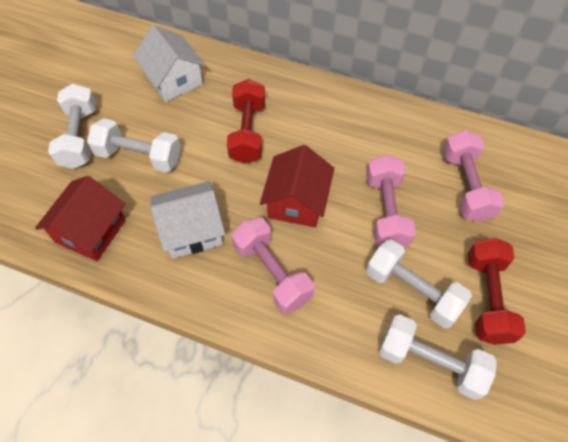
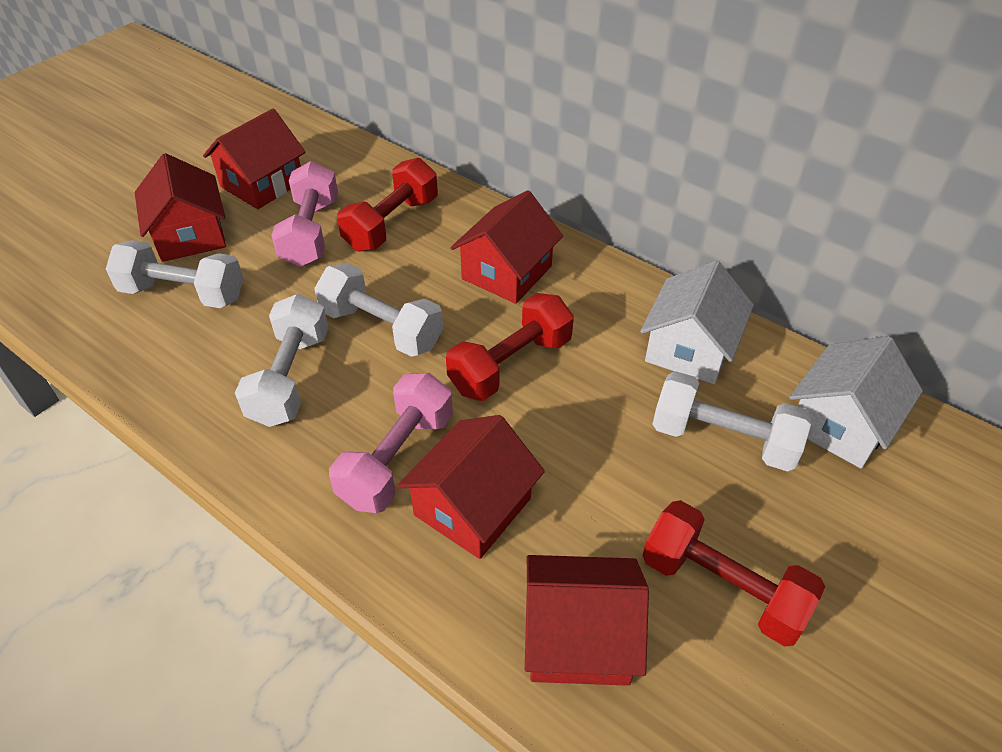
pink dumbbell: [232,217,314,314] [366,155,416,247] [443,130,504,222] = 3 -> [271,161,338,267] [329,373,453,513] = 2
red dumbbell: [227,79,265,164] [467,238,526,345] = 2 -> [337,158,438,252] [446,293,574,401] [642,500,825,646] = 3
red house: [35,176,126,261] [260,145,335,228] = 2 -> [135,153,226,262] [203,109,306,209] [397,415,545,559] [451,190,563,304] [525,555,649,686] = 5

